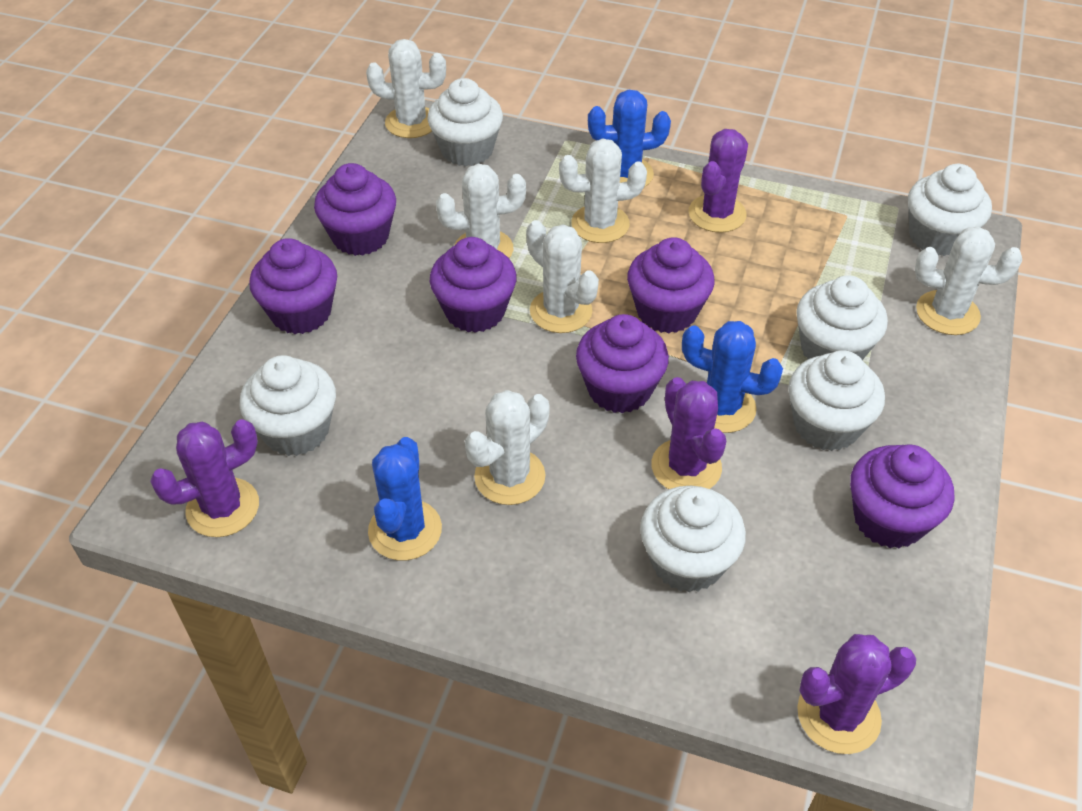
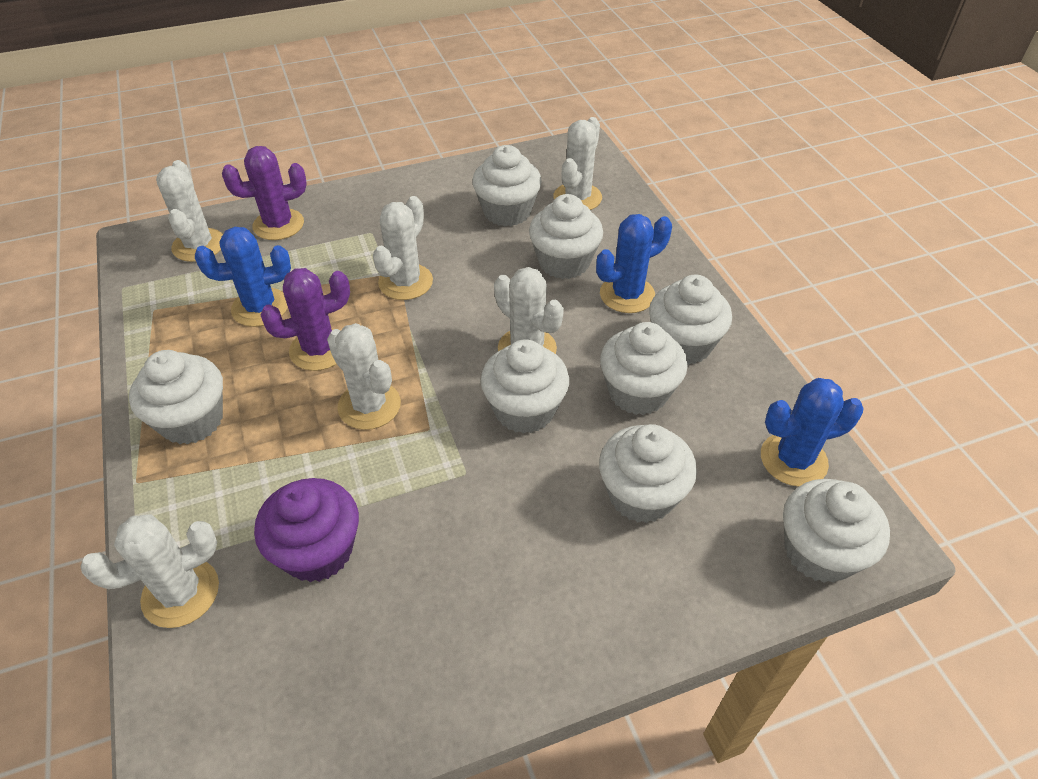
purple cactus: [150,419,259,537] [651,377,726,489] [689,129,748,233] [797,634,916,754] = 4 -> [222,146,307,240] [260,268,350,371] = 2
purple cupcake: [249,238,337,334] [314,163,396,256] [430,237,517,333] [576,314,669,413] [627,237,715,333] [850,445,954,549] = 6 -> [254,478,359,582] = 1
white cupcake: [240,355,336,456] [427,78,503,167] [640,486,746,593] [788,350,885,451] [796,275,888,360] [908,164,992,256] = 6 -> [129,350,223,445] [472,145,542,226] [481,339,569,434] [529,194,603,279] [599,424,697,523] [600,322,688,415] [649,275,732,365] [783,479,890,583] = 8

